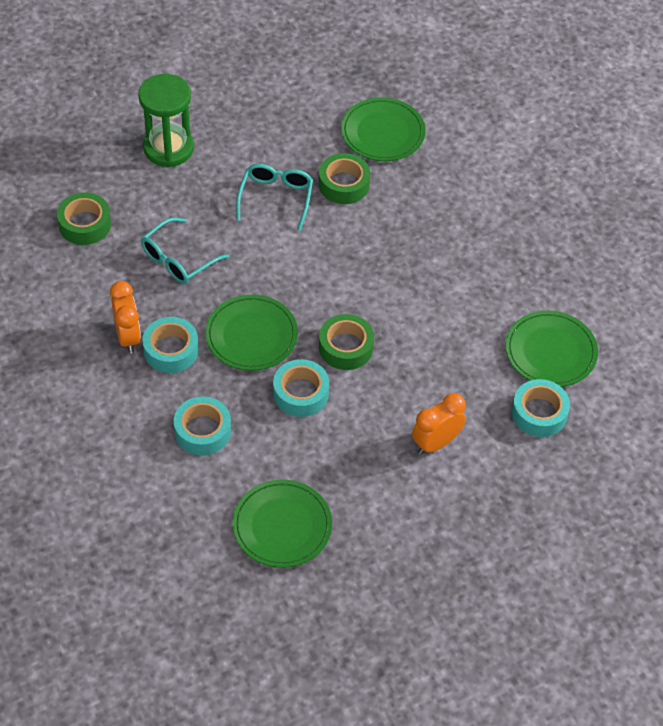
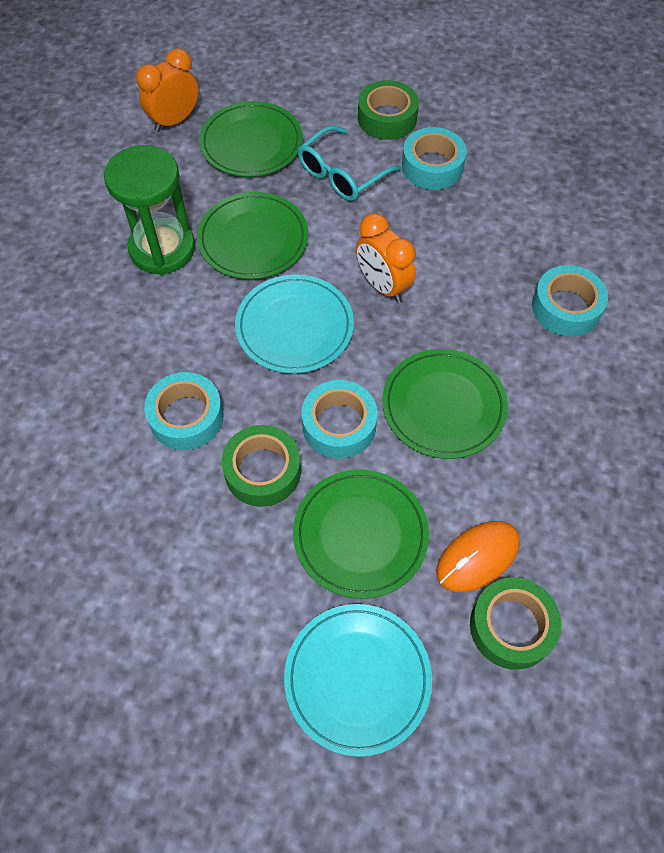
orange mouse: none = 0 -> [436,521,520,592] = 1
turquoise glasses: [141,217,229,284] [236,164,313,231] = 2 -> [298,126,401,201] = 1
turquoise plate: none = 0 -> [235,274,354,374] [284,604,432,757] = 2

